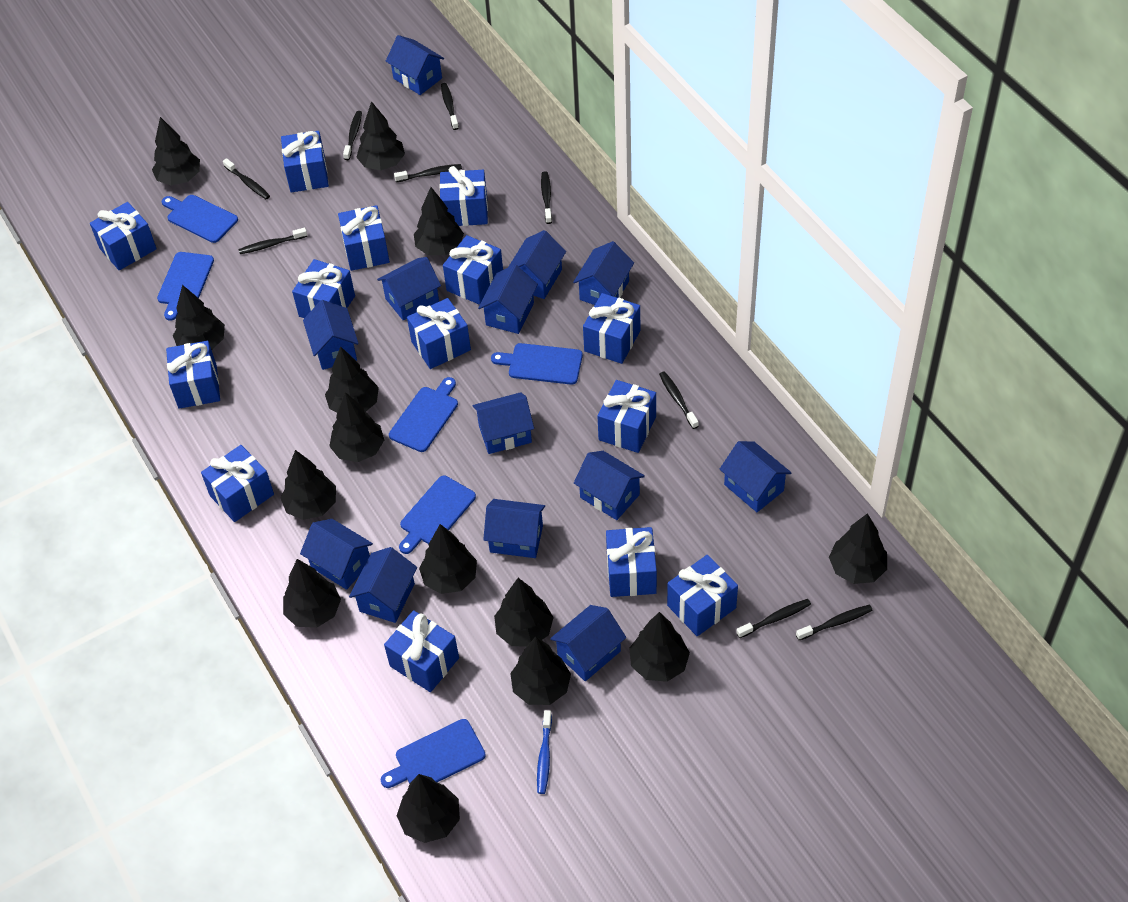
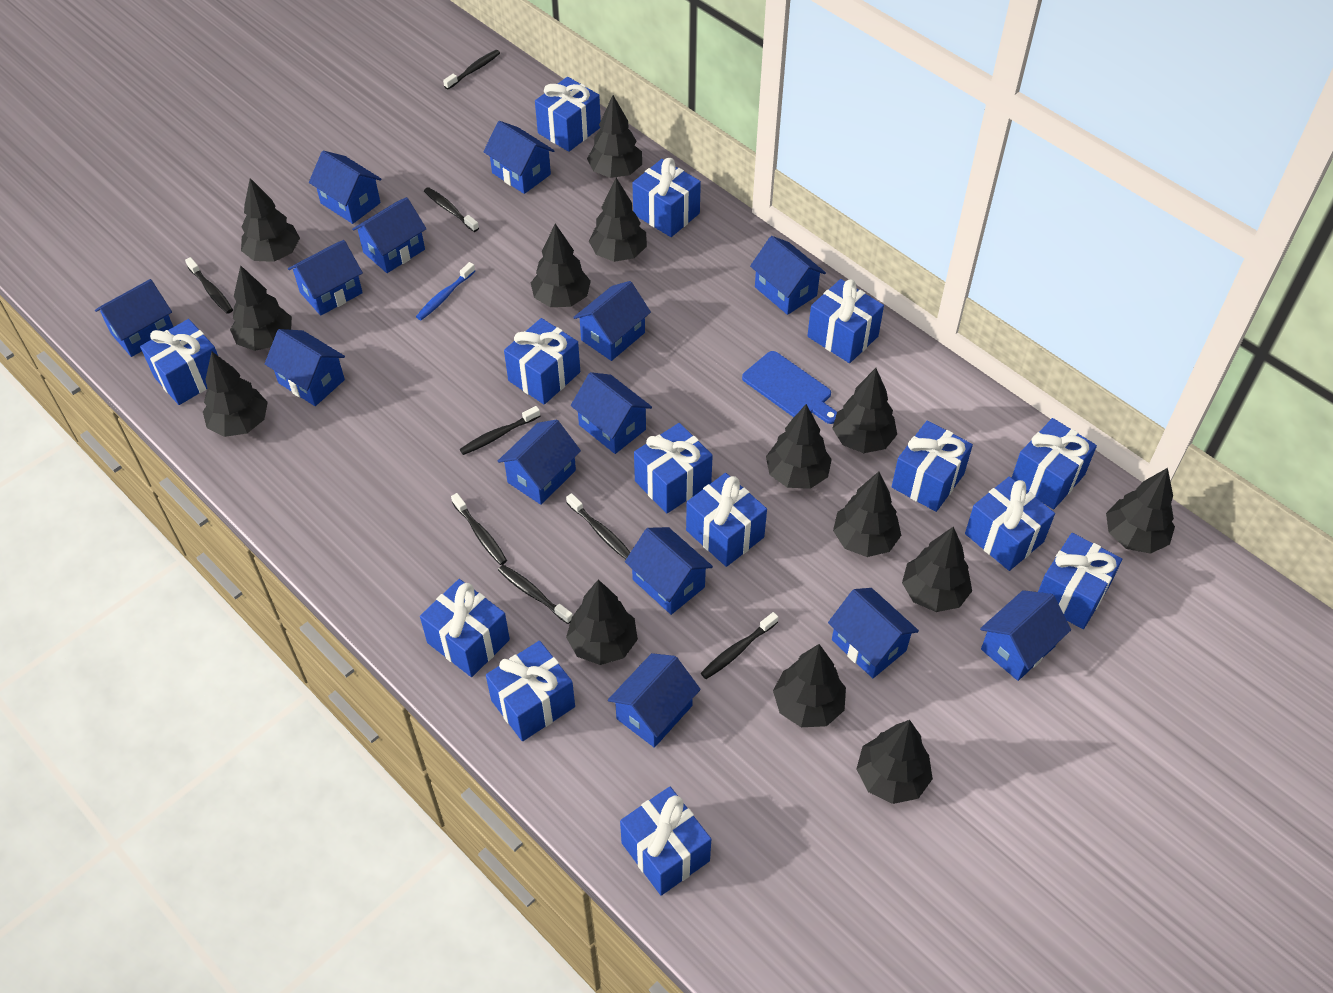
black toothbrush: [223,158,270,199] [238,228,307,254] [343,111,362,160] [394,164,462,182] [441,83,459,130] [541,171,552,224] [659,371,699,429] [736,599,811,638] [796,605,873,640] = 9 -> [185,257,233,314] [424,187,479,232] [443,50,500,90] [451,493,507,565] [460,406,540,455] [498,565,573,624] [566,493,631,559] [701,612,778,679] = 8
blue cutting board: [157,252,214,321] [162,195,238,243] [381,719,486,788] [389,377,458,452] [399,476,476,554] [491,343,583,385] = 6 -> [742,351,837,424] = 1
blue house: [300,519,373,590] [303,300,359,370] [349,547,417,623] [377,257,441,320] [386,35,444,95] [472,392,534,454] [478,264,538,334] [483,499,545,558] [509,230,566,299] [550,605,626,681] [573,241,634,305] [574,451,645,520] [720,441,792,512] = 13 -> [95,279,173,357] [265,329,345,406] [288,240,363,316] [309,151,381,224] [352,197,427,273] [483,121,555,194] [498,419,581,505] [571,372,652,454] [573,281,651,361] [608,653,701,748] [625,527,713,615] [750,236,826,315] [828,588,919,678] [980,590,1071,681] = 14

